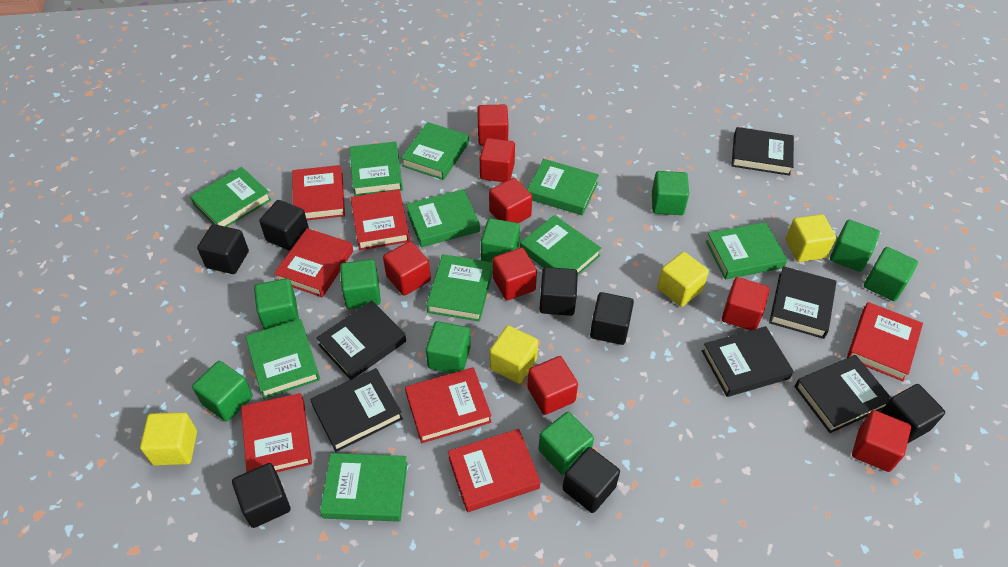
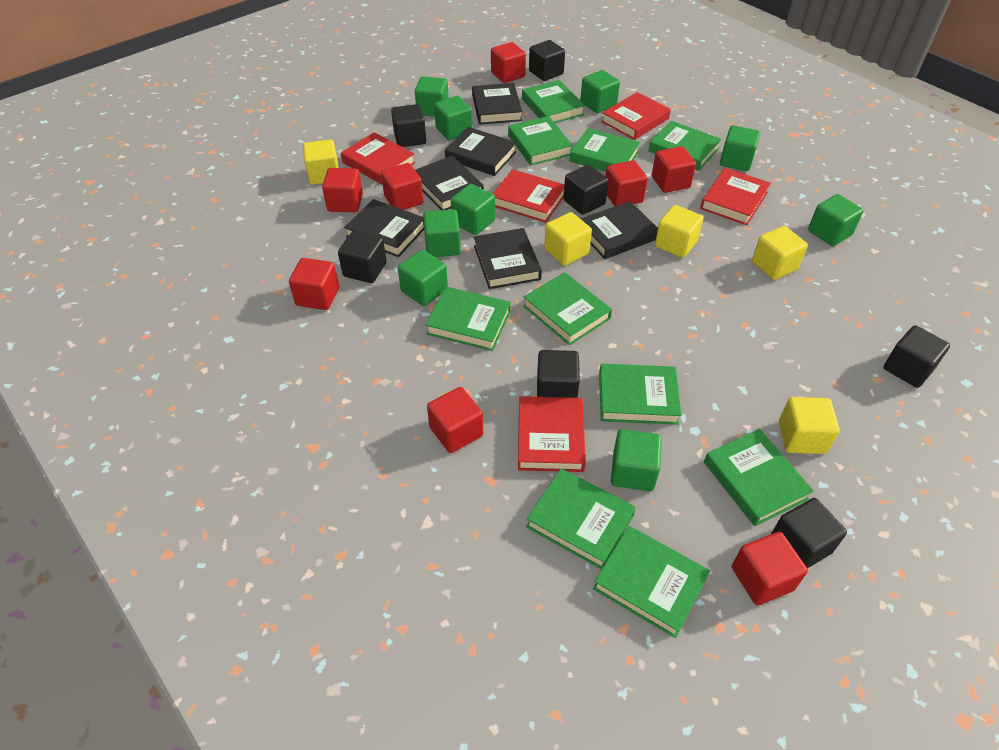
red book: [241,393,312,472] [274,228,353,297] [292,165,345,220] [350,189,410,250] [405,367,492,443] [448,429,540,512] [847,302,923,381] = 7 -> [341,132,415,185] [493,169,564,223] [518,396,586,472] [601,92,671,140] [700,168,771,225] = 5
yellow cube: [140,412,197,466] [490,325,538,384] [657,252,709,307] [785,214,836,262] = 4 -> [303,139,339,185] [544,212,592,266] [655,205,704,258] [752,226,808,280] [779,397,840,454] = 5

